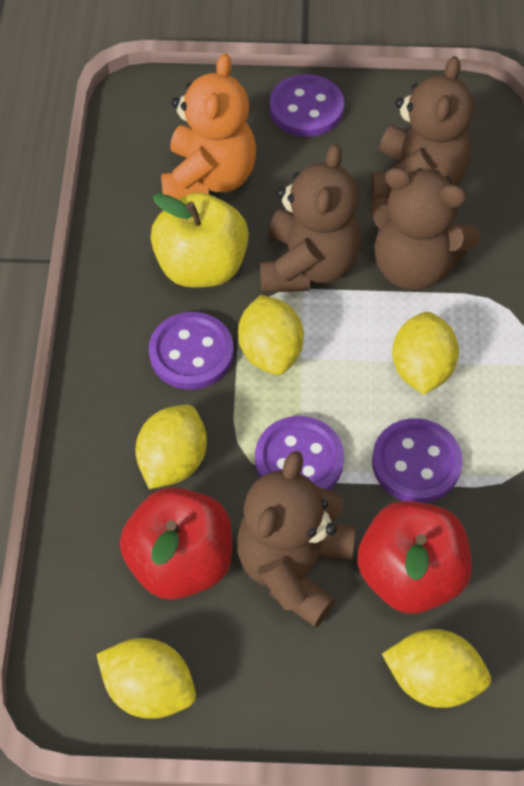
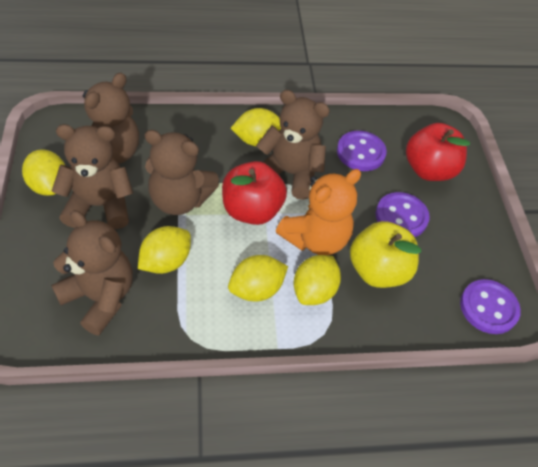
brown teddy bear: [237,451,355,627] [260,144,361,293] [369,167,480,290] [371,56,474,202] = 4 -> [51,210,133,336] [52,124,133,229] [83,73,139,164] [144,130,219,215] [256,90,330,200] = 5
purple button: [149,312,234,390] [255,416,344,490] [270,74,344,137] [372,418,463,503] = 4 -> [337,131,387,171] [376,192,430,237] [460,279,521,334] = 3

